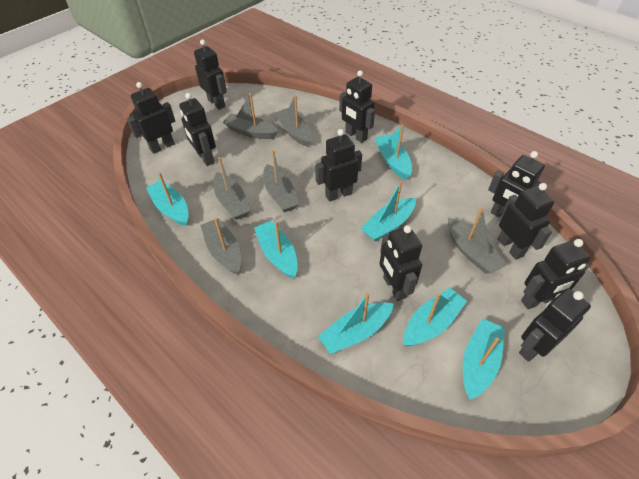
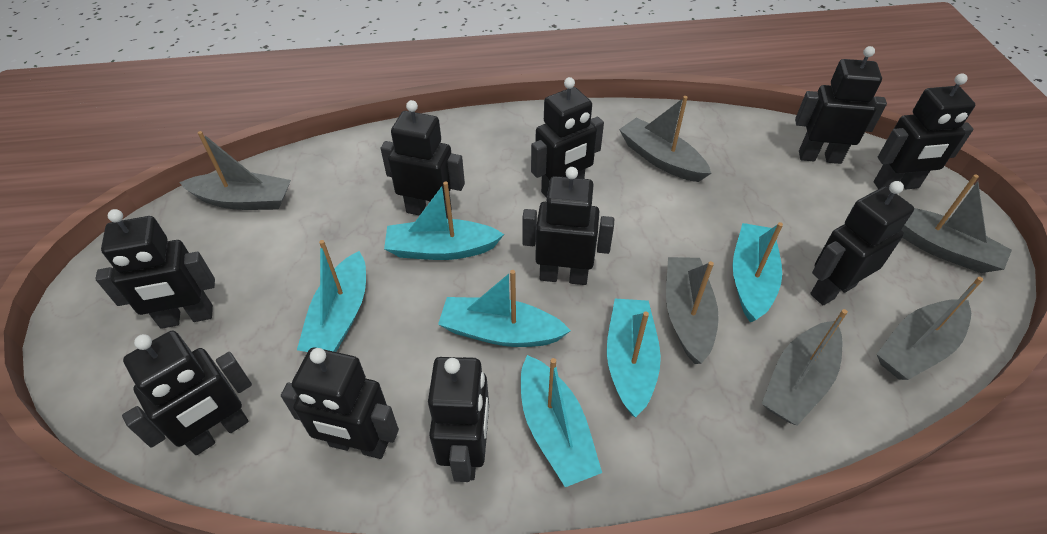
turquoise boat: [146,172,189,226] [254,221,298,278] [318,293,394,354] [360,181,416,242] [375,125,412,180] [403,288,467,346] [463,319,505,400] = 7 -> [297,240,366,352] [384,181,504,260] [438,270,571,347] [521,355,602,487] [607,299,661,417] [733,222,783,322] = 6

